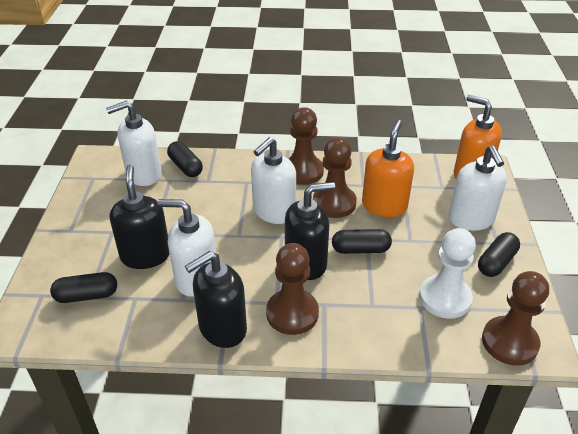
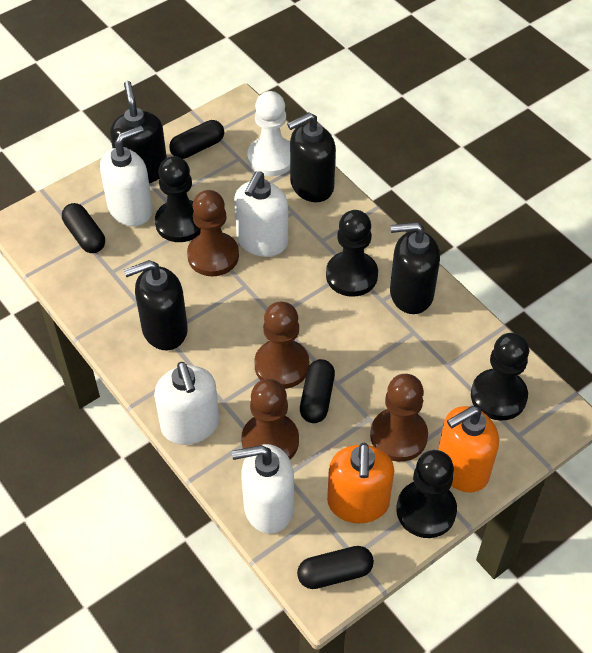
black pawn: none = 0 -> [155,156,201,242] [326,210,378,297] [396,450,457,538] [471,333,529,421] = 4
black soap dispenser: [110,165,170,269] [185,251,247,348] [285,182,335,280] = 3 -> [110,81,167,183] [124,260,188,351] [287,112,336,202] [390,222,440,314] = 4

